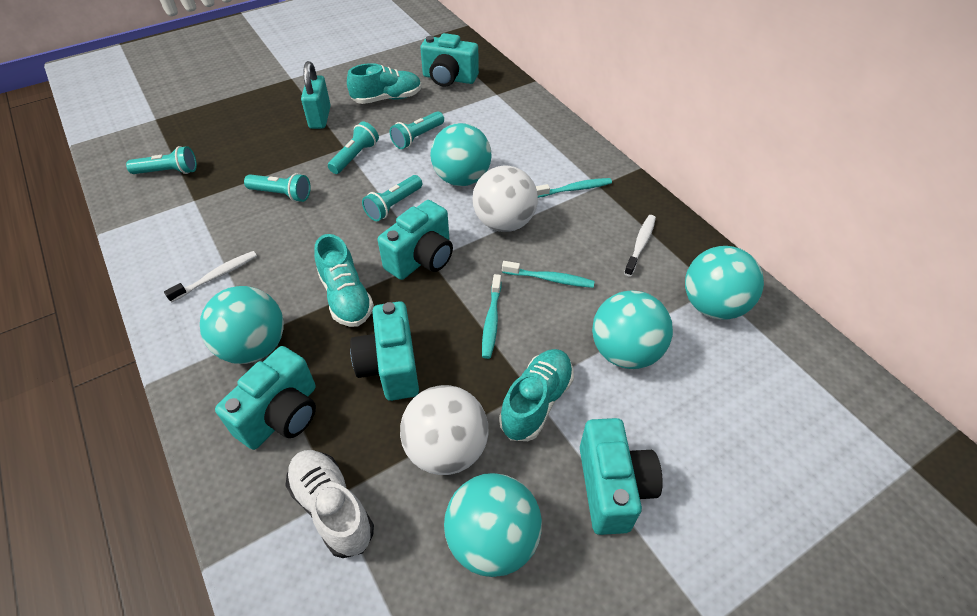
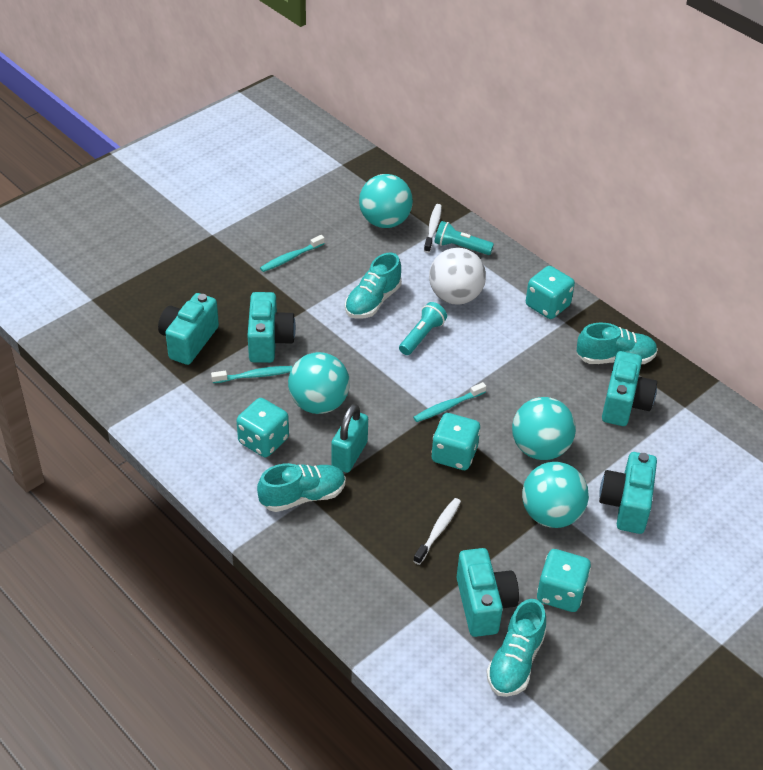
turquoise ball: [200,286,284,364] [430,123,491,186] [444,473,542,577] [592,291,673,369] [685,246,764,320] = 5 -> [288,352,350,414] [359,174,413,228] [512,397,576,460] [522,462,589,528] = 4
turquoise dice: none = 0 -> [237,398,289,457] [432,413,480,470] [526,266,575,319] [537,549,591,612] = 4
turquoise flashlight: [126,146,197,174] [244,173,311,202] [328,122,379,174] [362,175,422,221] [389,111,444,149] = 5 -> [399,302,447,355] [434,221,494,255] = 2
turquoise shoe: [314,234,374,327] [347,63,422,104] [499,349,574,441] = 3 -> [257,463,346,512] [345,253,402,319] [486,599,546,697] [577,323,658,364] = 4
white ball: [400,385,489,475] [472,166,538,232] = 2 -> [429,248,486,305] = 1
white shoe: [285,450,374,558] = 1 -> none = 0

